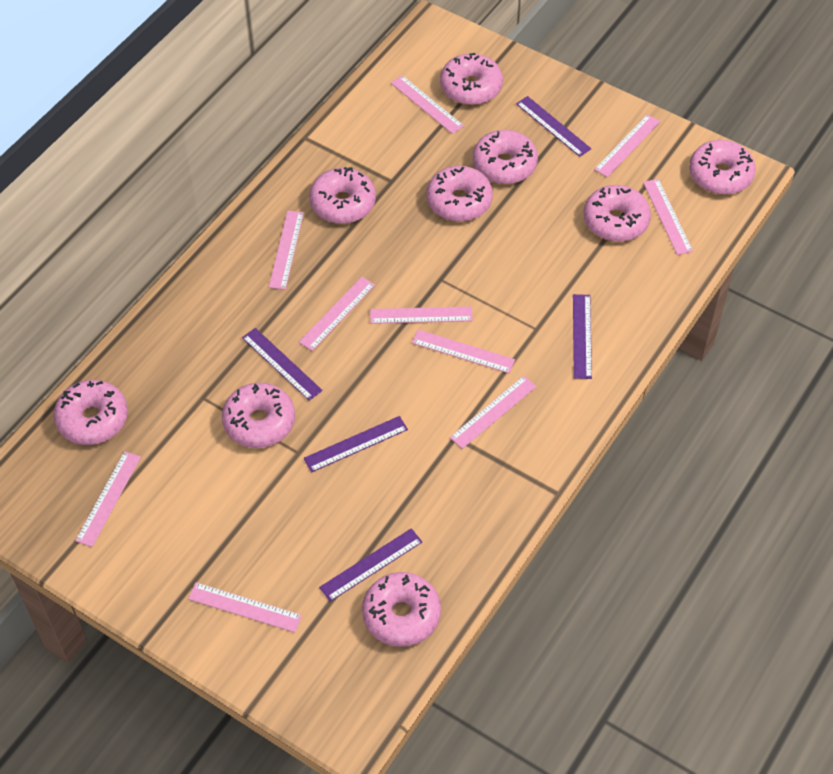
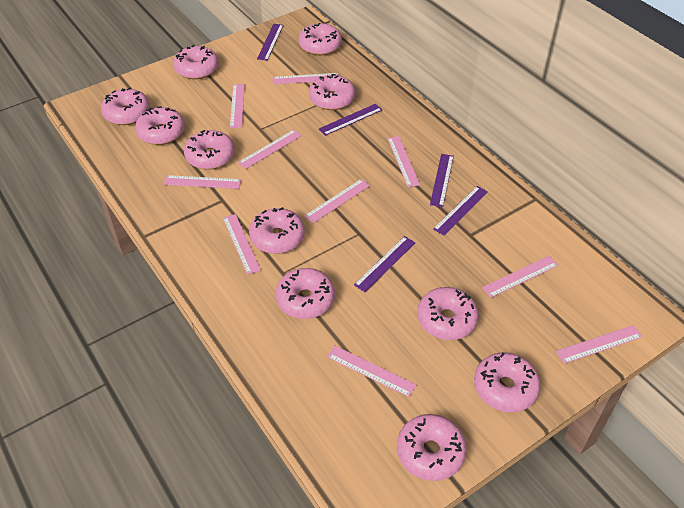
pink donut: [54,380,128,445] [222,383,295,448] [309,167,376,224] [362,572,441,647] [427,166,493,222] [440,53,503,105] [473,130,538,184] [584,185,651,242] [689,140,756,195] = 9 -> [101,88,150,125] [135,106,185,145] [173,45,219,79] [184,130,235,170] [249,207,305,254] [275,268,335,319] [299,23,342,55] [309,74,355,110] [397,414,467,481] [417,287,479,340] [474,352,541,412] = 11

